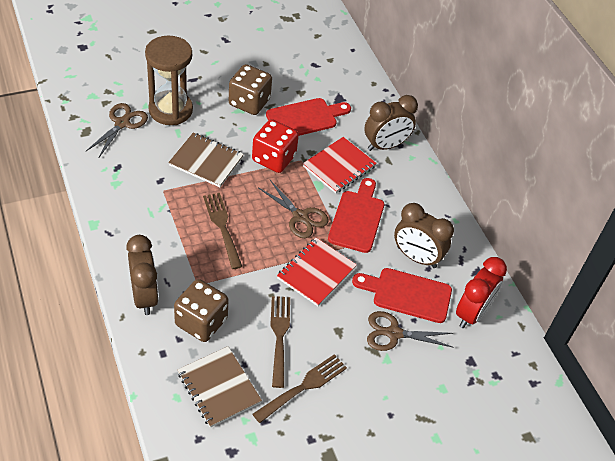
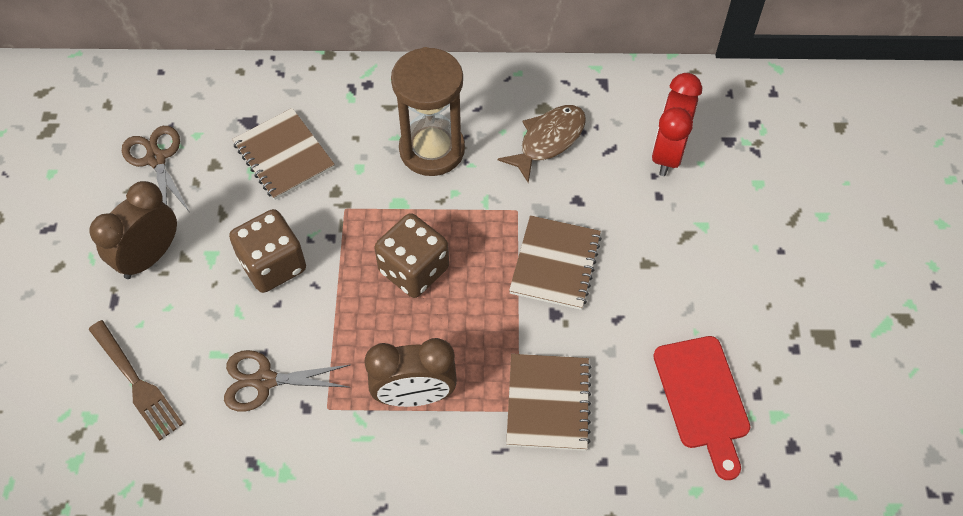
brown clock: [126,235,159,315] [365,95,418,151] [394,203,454,268] = 3 -> [90,181,177,279] [364,338,457,407] = 2
brown fish: none = 0 -> [498,105,586,183] = 1
brown fork: [203,193,242,269] [252,354,347,423] [270,296,290,388] = 3 -> [88,320,183,441] = 1
brown notebook: [168,133,244,187] [178,346,262,428] = 2 -> [232,108,335,200] [506,354,591,451] [509,215,602,310] = 3
brown scissors: [85,103,148,157] [259,180,329,238] [367,311,454,351] = 3 -> [122,126,189,211] [224,350,351,412] = 2
red cutting board: [266,98,351,136] [328,178,384,253] [352,268,452,323] = 3 -> [653,336,750,480] = 1
red dice: [252,119,299,173] = 1 -> none = 0
red notebook: [277,238,357,306] [303,137,377,193] = 2 -> none = 0

